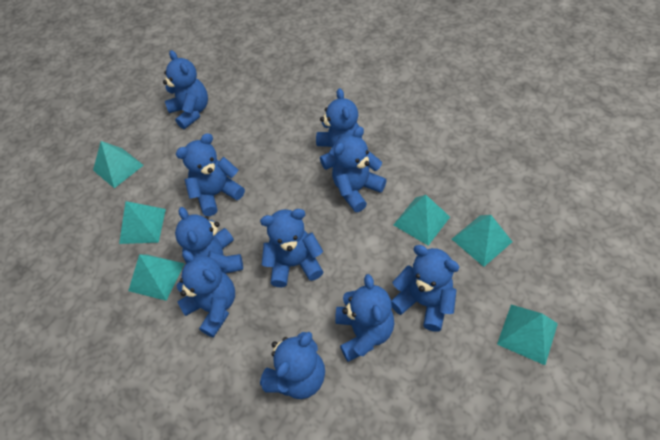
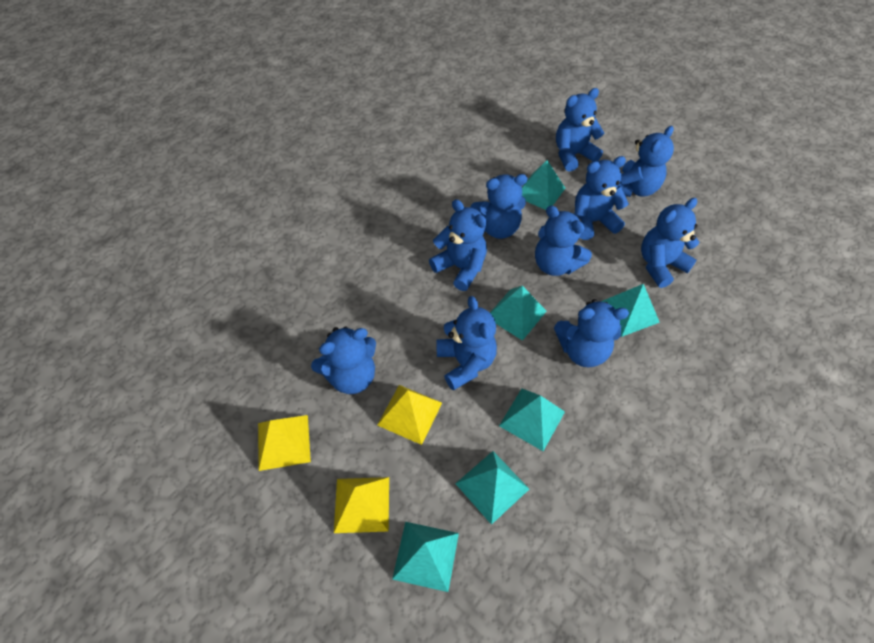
yellow pyramid: none = 0 -> [258,415,311,471] [334,477,389,533] [377,385,442,445] = 3

